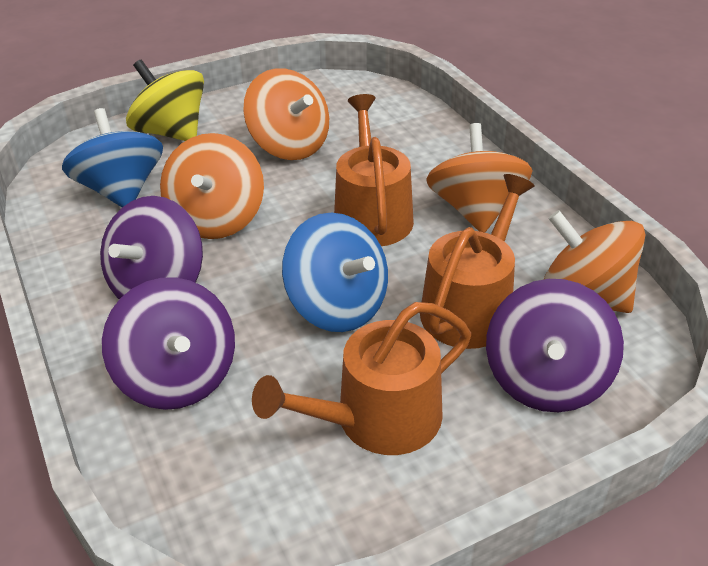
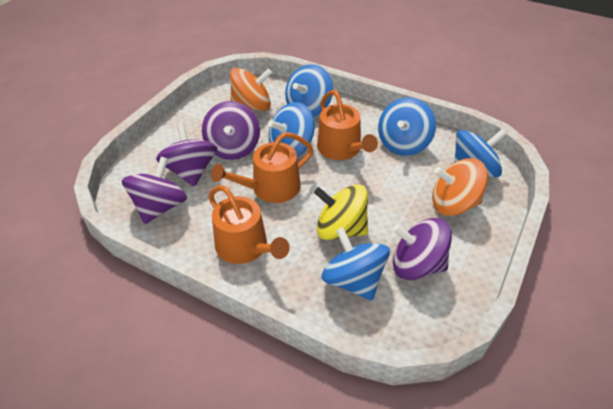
blue spinning top: [62,108,163,207] [282,213,388,332] = 2 -> [268,102,315,157] [285,64,333,117] [321,227,390,301] [378,97,436,156] [454,129,506,177] = 5
orange spinning top: [160,133,264,239] [243,68,329,160] [426,123,532,233] [544,210,646,313] = 4 -> [230,68,272,111] [432,158,488,216] = 2
purple spinning top: [100,196,203,299] [102,277,235,410] [486,279,624,412] = 3 -> [122,157,187,224] [156,123,217,187] [202,101,260,160] [393,218,452,280] = 4

